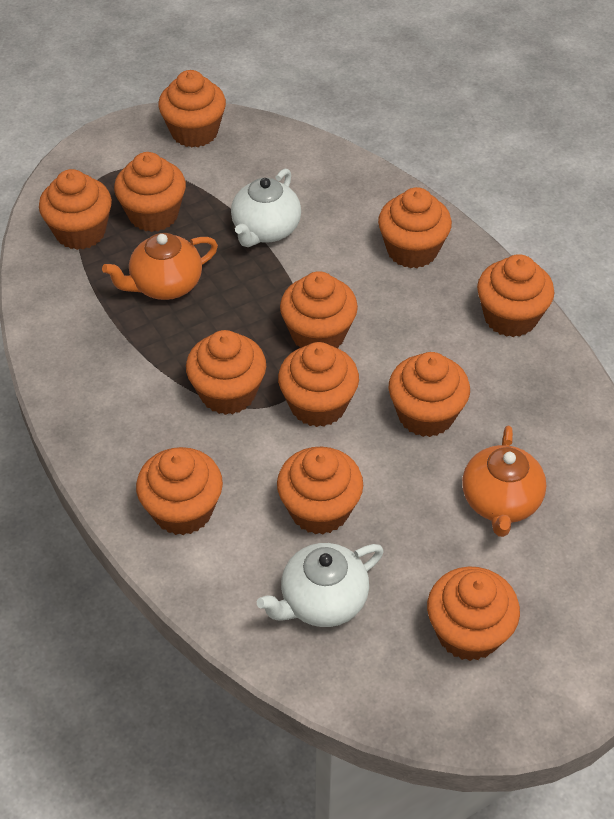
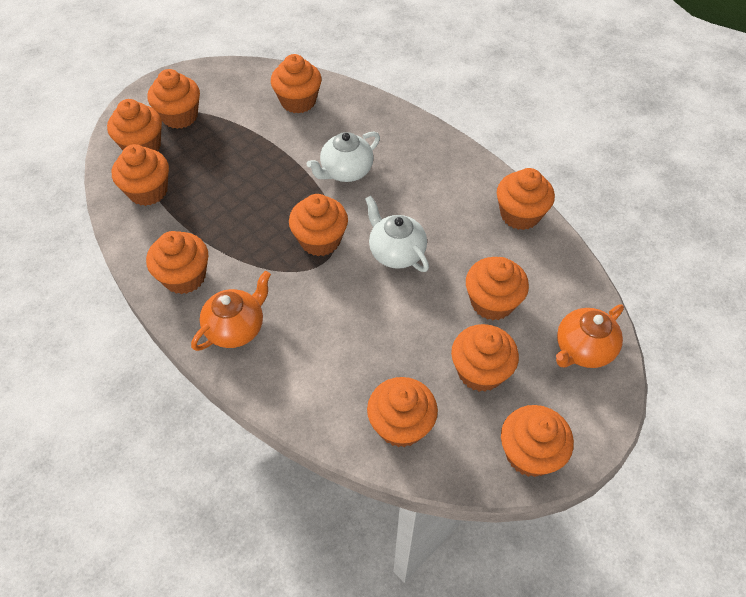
orange cupcake: [39,169,112,250] [114,152,186,232] [136,447,223,535] [158,70,226,147] [186,330,266,415] [277,447,363,534] [278,342,359,427] [280,271,358,348] [378,187,452,268] [389,352,470,437] [427,566,520,661] [477,254,555,337] = 12 -> [107,99,162,151] [112,144,169,206] [146,231,208,294] [147,69,200,129] [271,54,321,114] [289,194,348,256] [367,377,438,447] [451,324,519,392] [466,257,529,320] [497,168,555,230] [501,405,574,477] = 11

